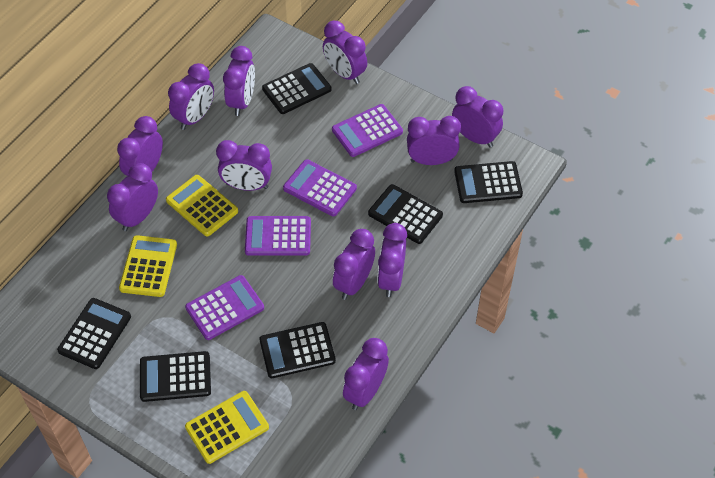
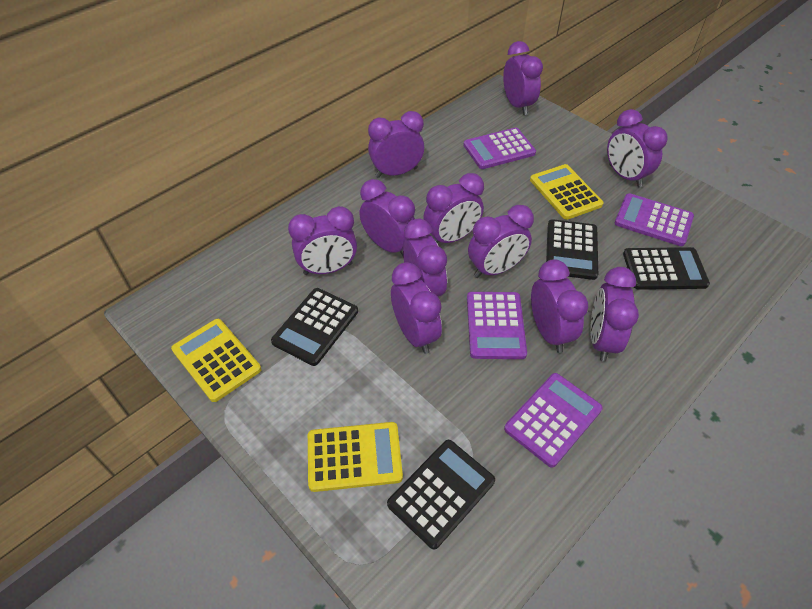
black calculator: [57,298,131,369] [140,351,211,402] [259,322,336,378] [262,63,332,114] [368,184,443,244] [454,161,523,203] = 6 -> [271,288,358,366] [387,440,495,549] [546,219,598,280] [623,247,710,290] = 4

